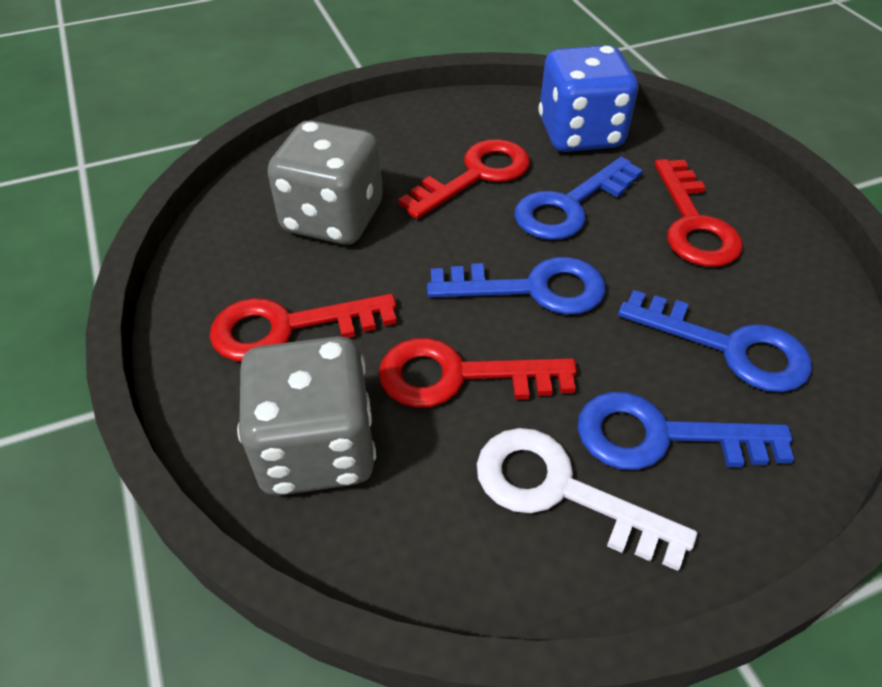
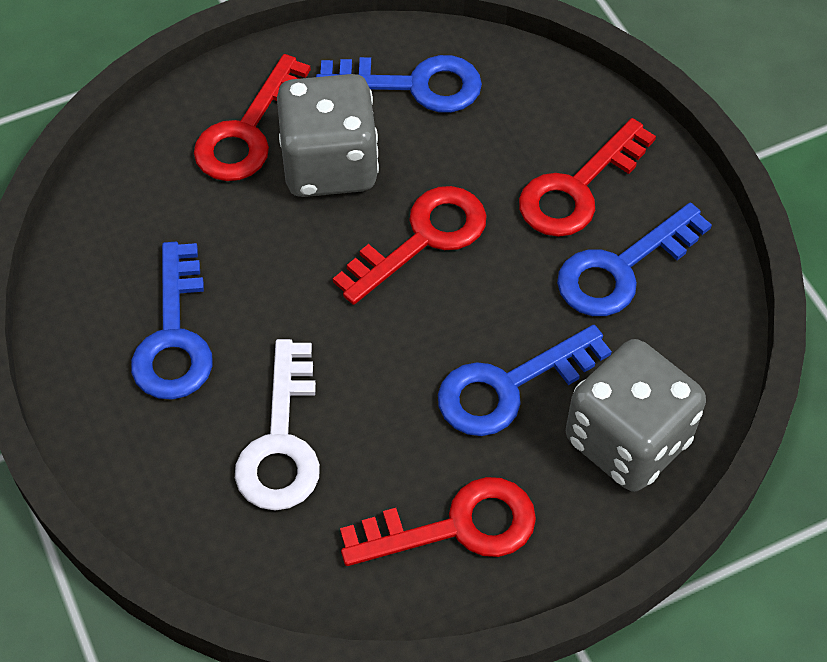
blue dice: [539,45,638,152] = 1 -> none = 0

